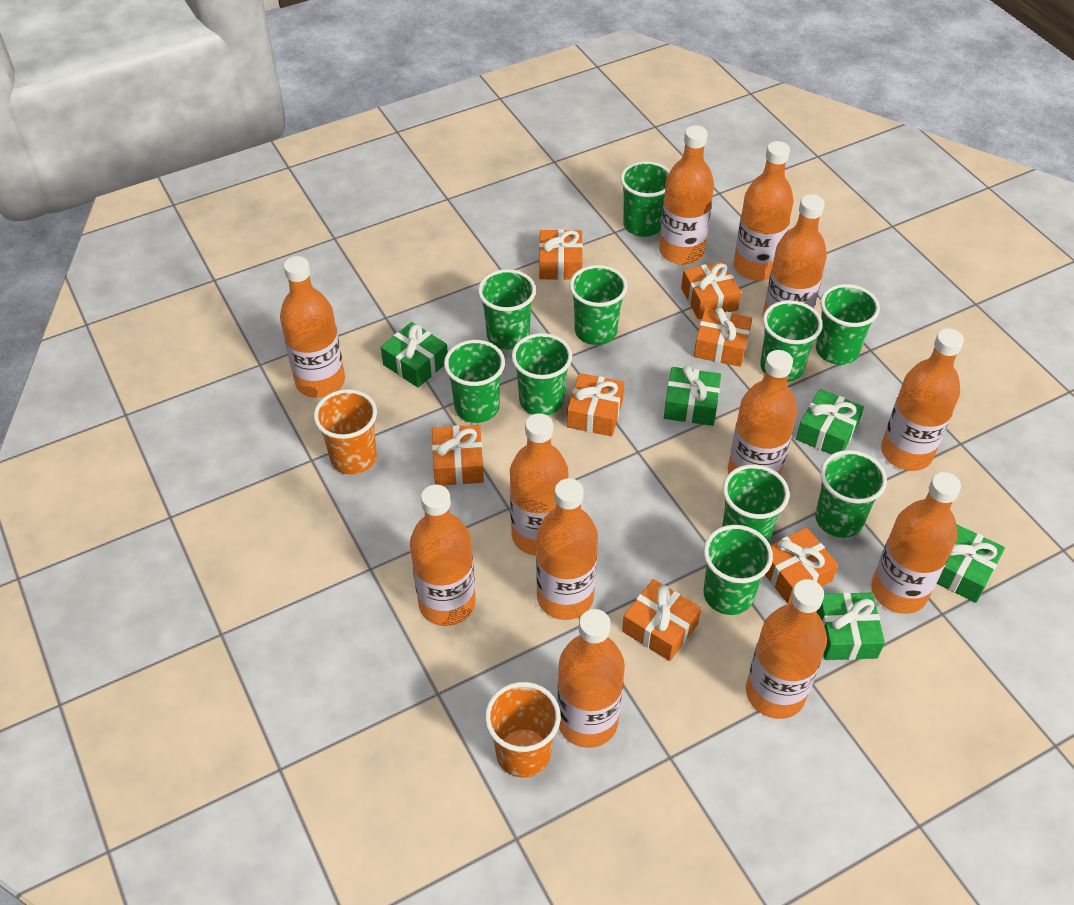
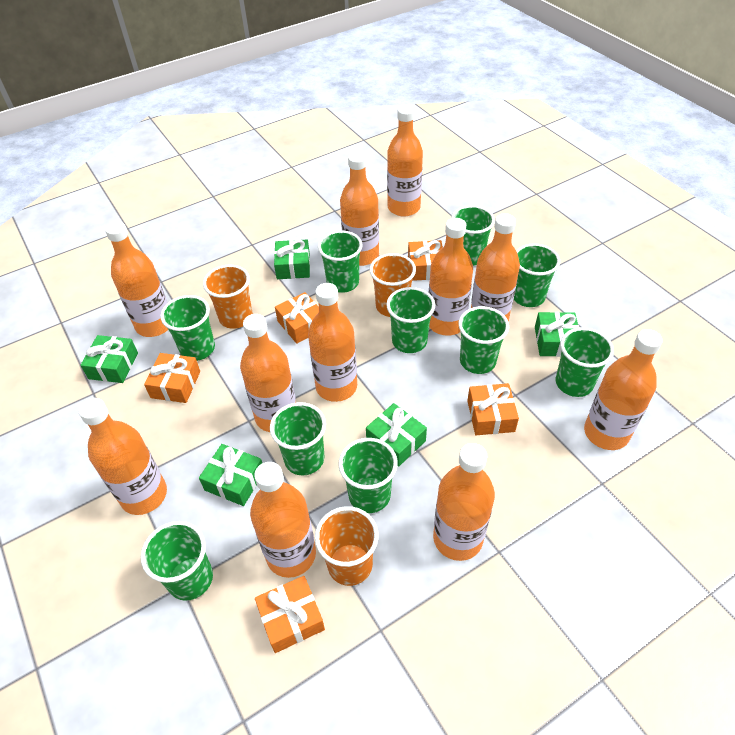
orange bottle: [280,256,345,398] [410,485,476,626] [510,413,568,555] [536,478,598,620] [557,609,625,748] [659,125,714,265] [728,350,797,475] [734,141,794,281] [746,579,827,719] [762,194,827,317] [871,472,961,614] [881,328,964,471] = 12 -> [78,398,167,515] [105,221,168,337] [240,314,296,432] [250,462,316,578] [308,283,357,402] [340,152,379,266] [387,105,423,217] [429,218,473,336] [433,443,495,561] [471,213,520,322] [584,329,663,450] = 11
orange cup: [314,389,377,475] [485,682,561,778] = 2 -> [203,265,253,329] [315,506,379,586] [369,253,416,317] = 3
orange gift: [432,425,484,485] [539,229,583,280] [567,373,624,436] [622,579,701,661] [681,261,741,319] [694,307,752,367] [765,527,838,604] = 7 -> [144,353,200,403] [255,576,325,653] [275,292,319,344] [408,240,443,281] [467,383,519,435] = 5

